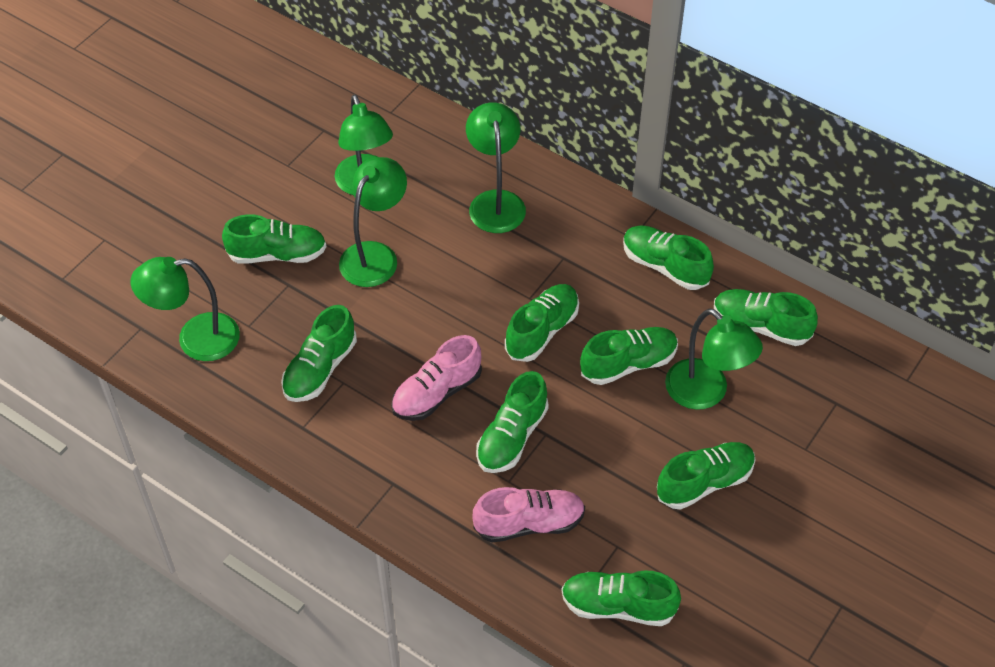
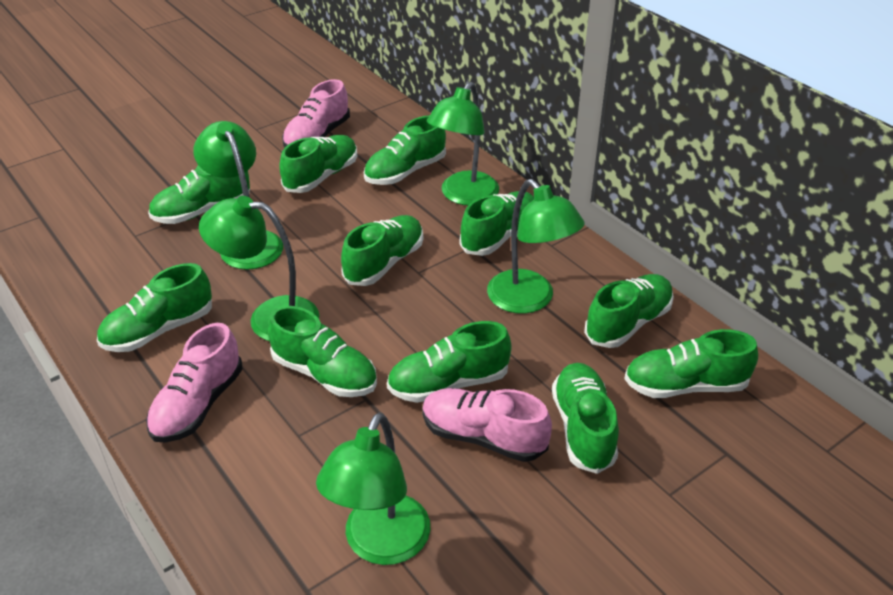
green shoe: [222,214,327,264] [281,305,357,402] [476,371,549,473] [505,284,579,362] [561,570,681,626] [580,327,678,385] [623,225,714,290] [657,442,756,509] [714,289,818,346] = 9 -> [97,263,212,352] [148,165,250,224] [268,306,377,397] [279,135,357,193] [341,215,423,286] [364,115,446,185] [387,321,511,403] [460,191,534,256] [552,363,619,474] [584,274,674,348] [624,329,758,398] = 11
pink shoe: [391,335,482,421] [472,487,585,543] = 2 -> [146,323,243,443] [282,79,350,148] [422,388,552,462] = 3

